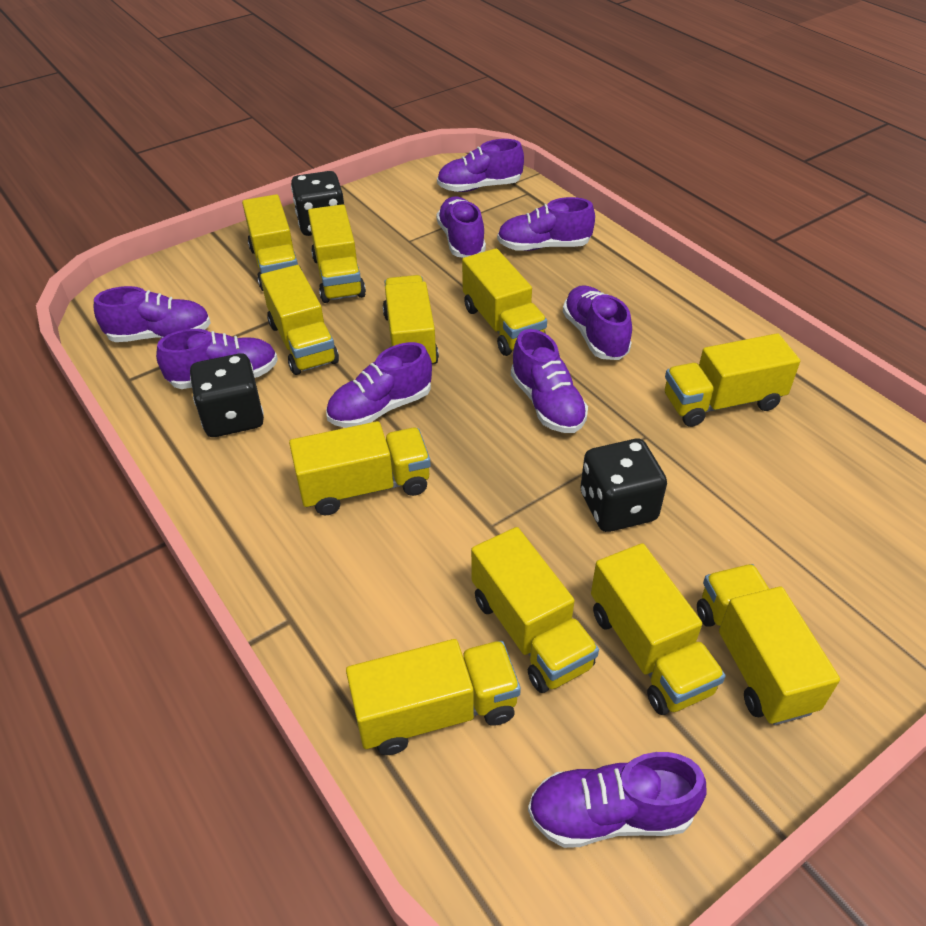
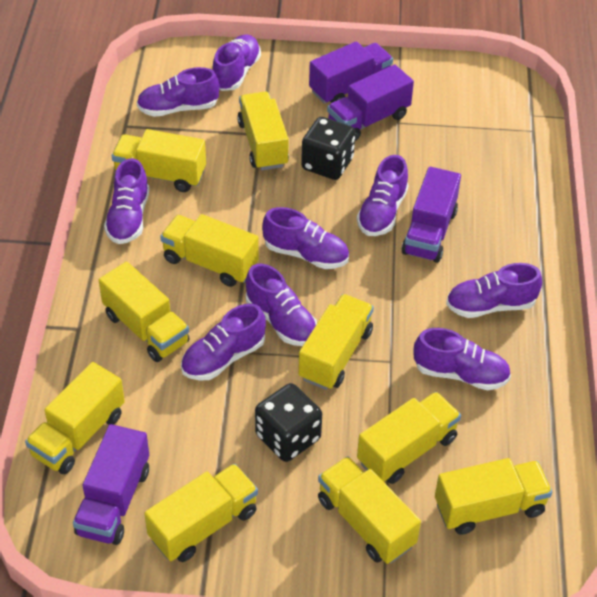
black dice: [190,353,264,437] [291,171,344,236] [580,439,667,532] = 3 -> [255,383,322,462] [301,117,355,180] = 2
purple truck: none = 0 -> [73,424,149,545] [309,41,393,104] [327,64,414,141] [401,167,461,263] = 4
yellow truck: [242,194,303,291] [260,265,339,375] [289,421,431,515] [308,204,366,303] [346,639,521,755] [383,275,439,364] [462,248,547,356] [471,527,599,693] [591,543,726,715] [665,333,800,427] [697,564,840,725] = 11 -> [25,362,125,474] [99,262,190,362] [112,129,206,192] [144,464,258,562] [160,214,259,287] [237,92,289,170] [298,294,374,390] [318,456,421,564] [357,392,461,484] [435,458,552,535] = 10

